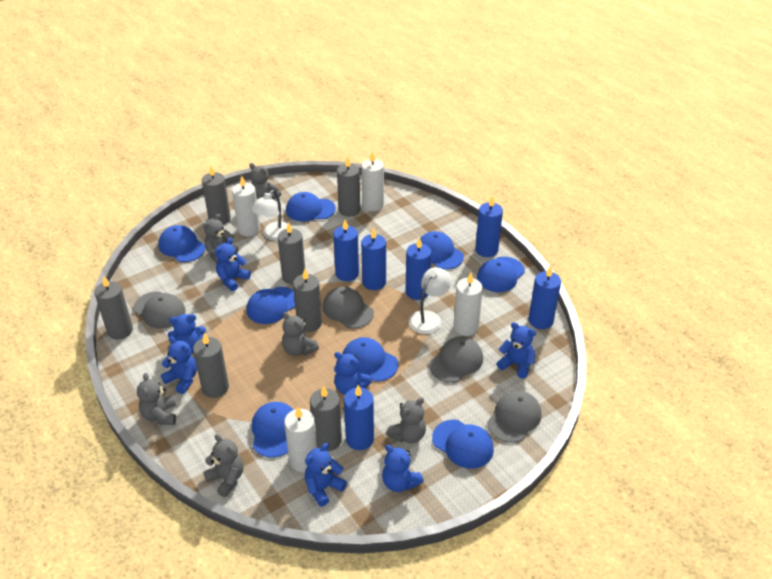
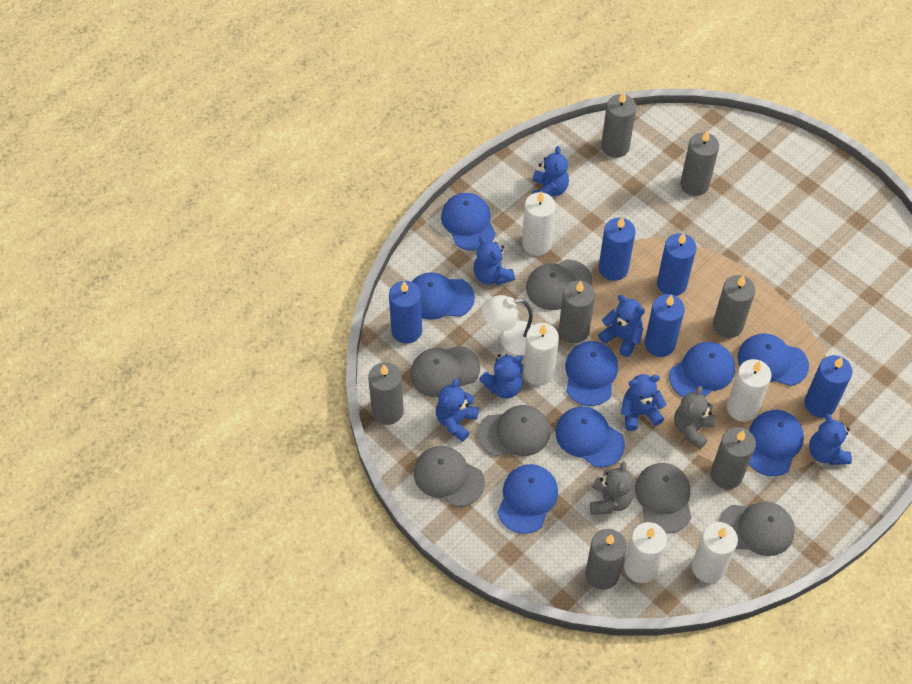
blue candle: [333,220,359,281] [344,385,374,450] [361,228,386,290] [405,237,431,300] [475,195,503,257] [529,266,561,329] = 6 -> [389,281,422,344] [599,217,636,281] [644,294,685,357] [657,233,696,296] [804,355,852,418] = 5
grey cap: [133,292,186,329] [323,286,374,329] [429,337,483,383] [487,391,542,443] = 4 -> [410,345,480,397] [414,446,485,507] [478,405,550,457] [526,259,592,310] [635,463,691,533] [719,502,795,556] = 6
grey teddy bear: [137,373,176,425] [203,214,238,264] [203,434,244,497] [249,163,281,200] [282,312,319,356] [386,397,426,443] = 6 -> [590,461,633,515] [674,386,716,449] = 2
white candle: [232,176,260,236] [284,407,317,472] [361,151,384,211] [453,273,483,336] = 4 -> [522,191,556,256] [523,323,559,386] [624,522,667,583] [692,522,738,583] [727,359,772,422] = 5
white lamp: [251,190,288,241] [409,267,452,334] = 2 -> [482,295,533,355] = 1

